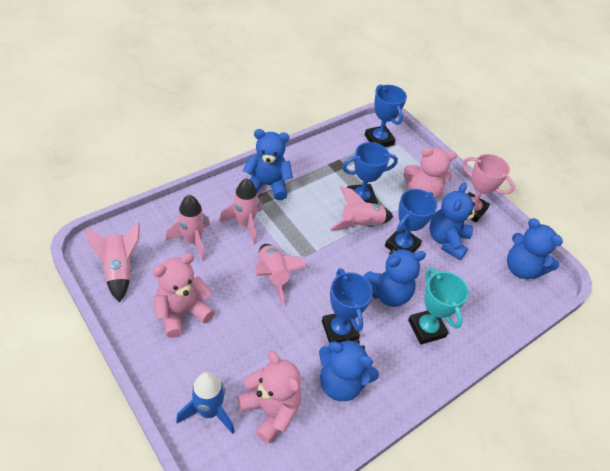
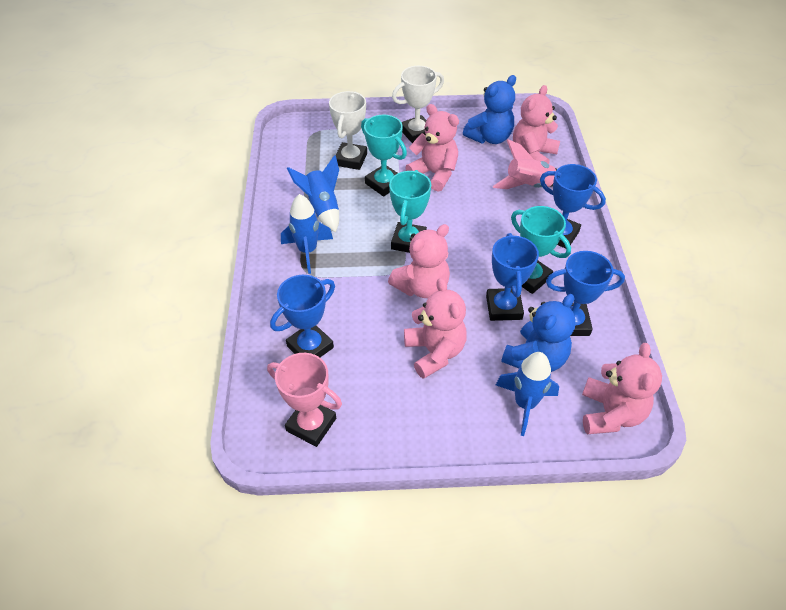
blue rocket: [176,372,235,434] = 1 -> [281,194,333,274] [287,155,339,233] [496,352,559,436] = 3
blue teddy bear: [243,129,293,200] [319,339,379,401] [363,248,426,307] [429,182,478,260] [507,218,563,279] = 5 -> [463,75,516,144] [501,294,576,372] = 2
pink rocket: [86,223,140,302] [166,195,210,261] [219,178,262,244] [255,244,308,306] [329,186,393,230] = 5 -> [493,139,557,189] = 1
pink teddy bear: [153,253,215,338] [237,351,301,444] [404,147,457,199] = 3 -> [388,224,450,298] [404,278,467,379] [405,104,459,192] [513,85,560,164] [582,343,662,434] = 5
turquoise trophy: [408,268,469,344] = 1 -> [361,115,407,197] [389,170,431,253] [511,206,571,294] = 3
white trophy: none = 0 -> [329,91,367,170] [392,66,444,143] = 2

